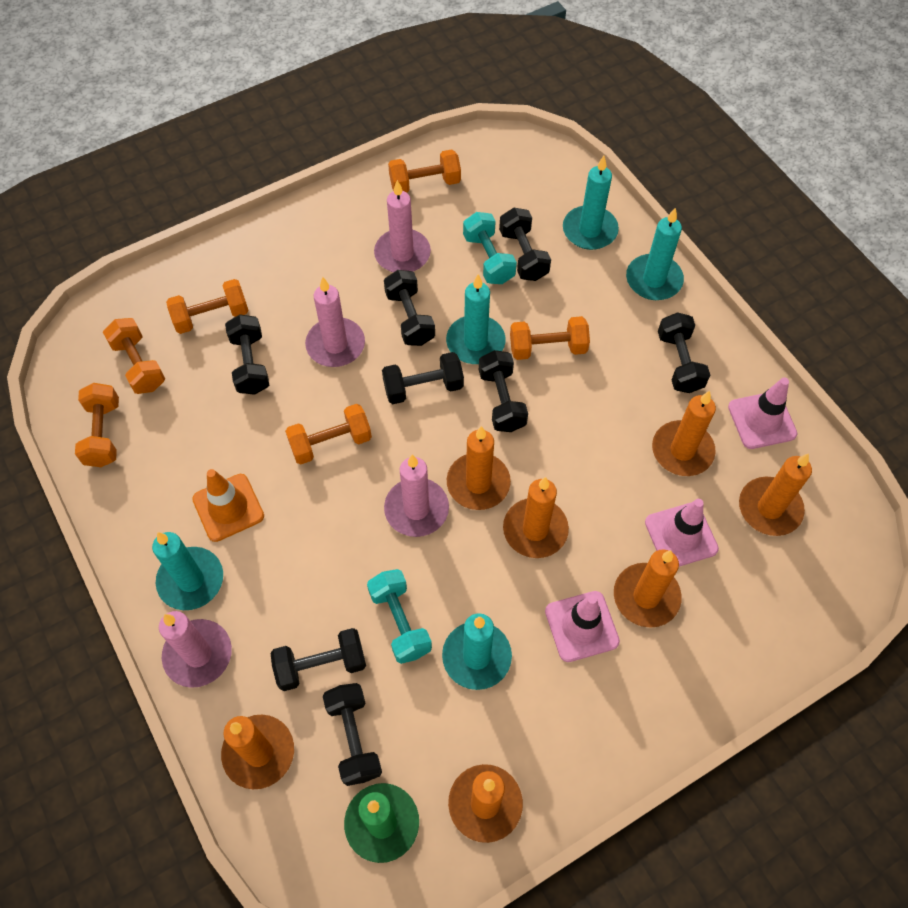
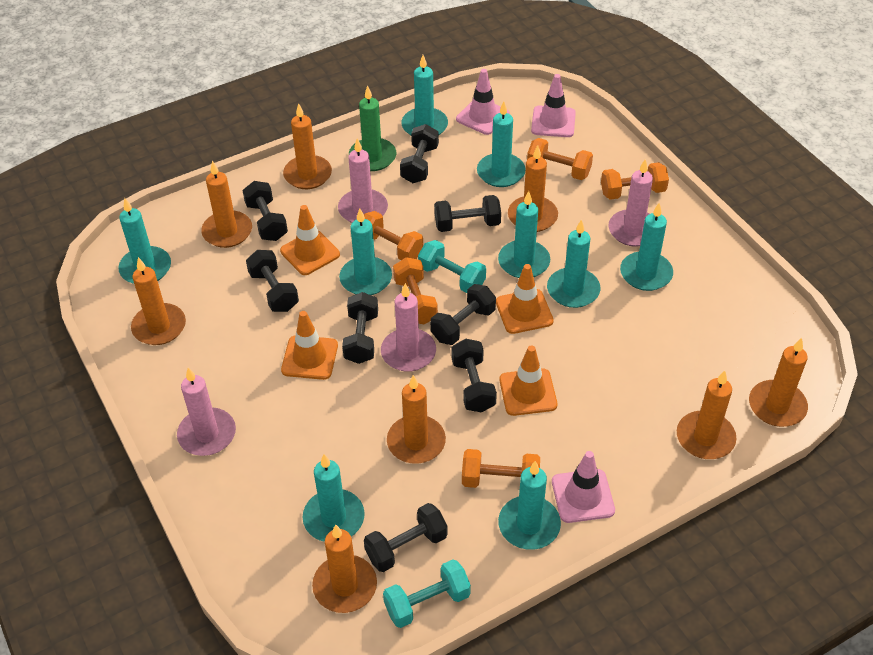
orange candle: [221,715,294,789] [447,426,511,510] [448,764,523,843] [503,477,569,558] [614,549,682,628] [652,391,716,476] [739,453,812,536] = 7 -> [131,257,186,345] [201,161,252,248] [283,103,332,189] [312,525,377,613] [387,375,446,464] [508,145,558,232] [677,371,737,459] [749,338,808,427] = 8
orange dumbbell: [75,383,119,467] [103,318,165,394] [166,279,249,334] [285,404,372,464] [388,149,461,193] [510,316,590,360] = 6 -> [364,211,423,260] [393,257,438,325] [462,449,540,488] [527,138,593,180] [601,162,669,200] = 5
orange traffic cone: [192,469,264,542] = 1 -> [280,205,340,275] [281,311,338,380] [496,264,554,334] [499,345,557,416] = 4
turquoise candle: [152,532,223,610] [442,613,512,690] [446,274,506,364] [563,156,619,250] [626,208,684,300] = 5 -> [118,198,171,284] [303,454,365,542] [339,209,392,295] [401,55,448,136] [477,101,526,187] [498,191,550,278] [498,461,561,550] [547,219,600,308] [620,203,673,291] = 9

